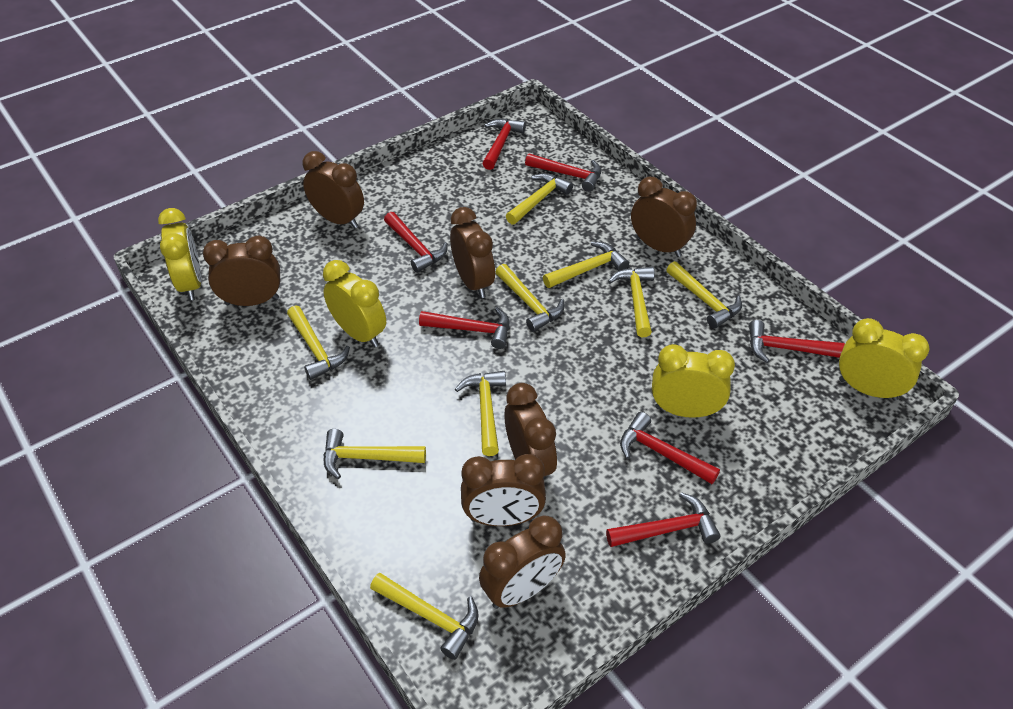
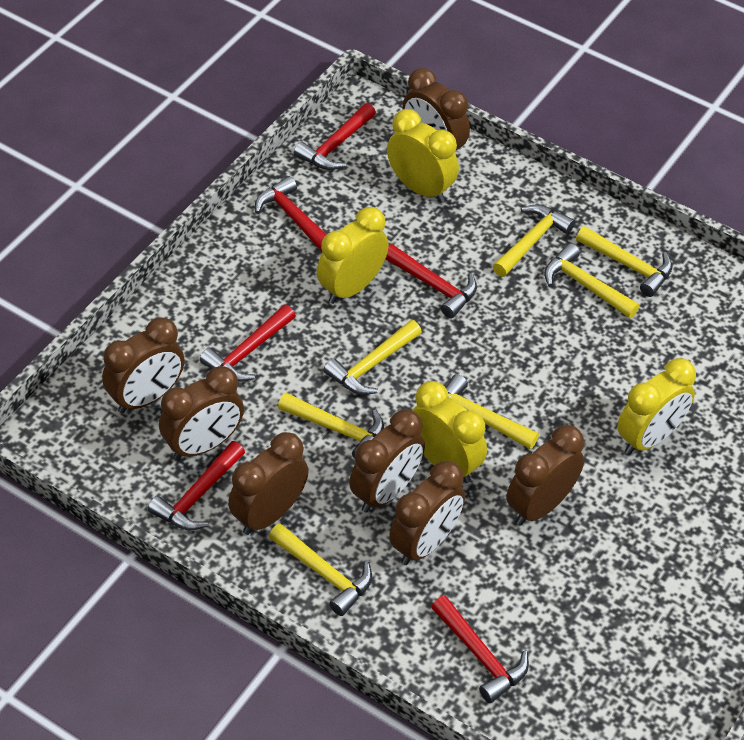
red hammer: [384,212,448,273] [419,307,509,349] [482,119,526,170] [525,153,601,192] [606,492,720,547] [620,412,720,484] [749,320,845,363] = 7 -> [148,441,245,531] [200,305,296,382] [255,176,327,253] [294,103,376,170] [385,244,477,318] [431,595,529,703] = 6
yellow hammer: [287,305,350,380] [324,429,426,479] [370,573,479,660] [455,371,506,456] [495,264,564,332] [506,173,573,225] [543,242,629,288] [608,267,655,337] [666,261,742,329] = 9 -> [269,523,372,616] [278,393,384,458] [324,320,422,395] [446,374,539,449] [493,204,575,277] [544,243,640,318] [576,226,673,297] = 7

